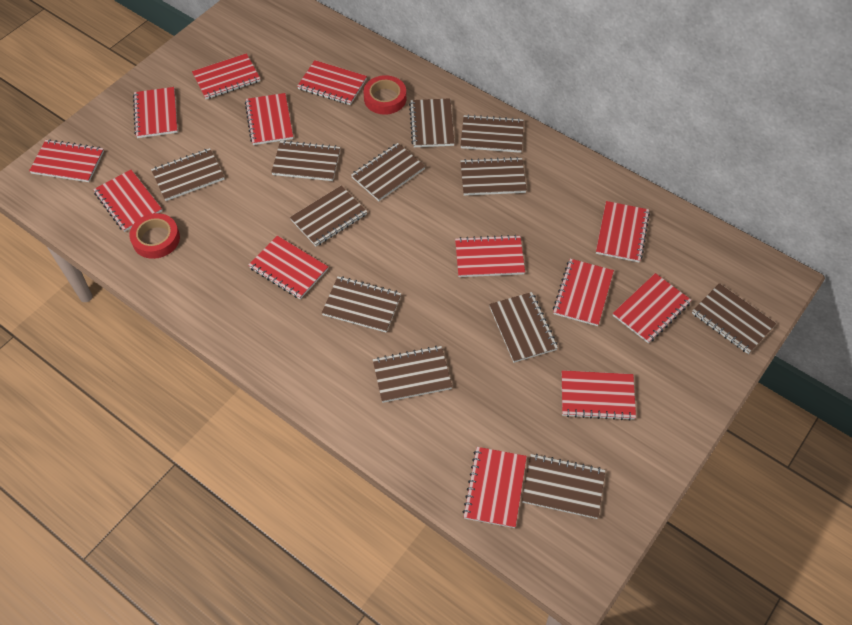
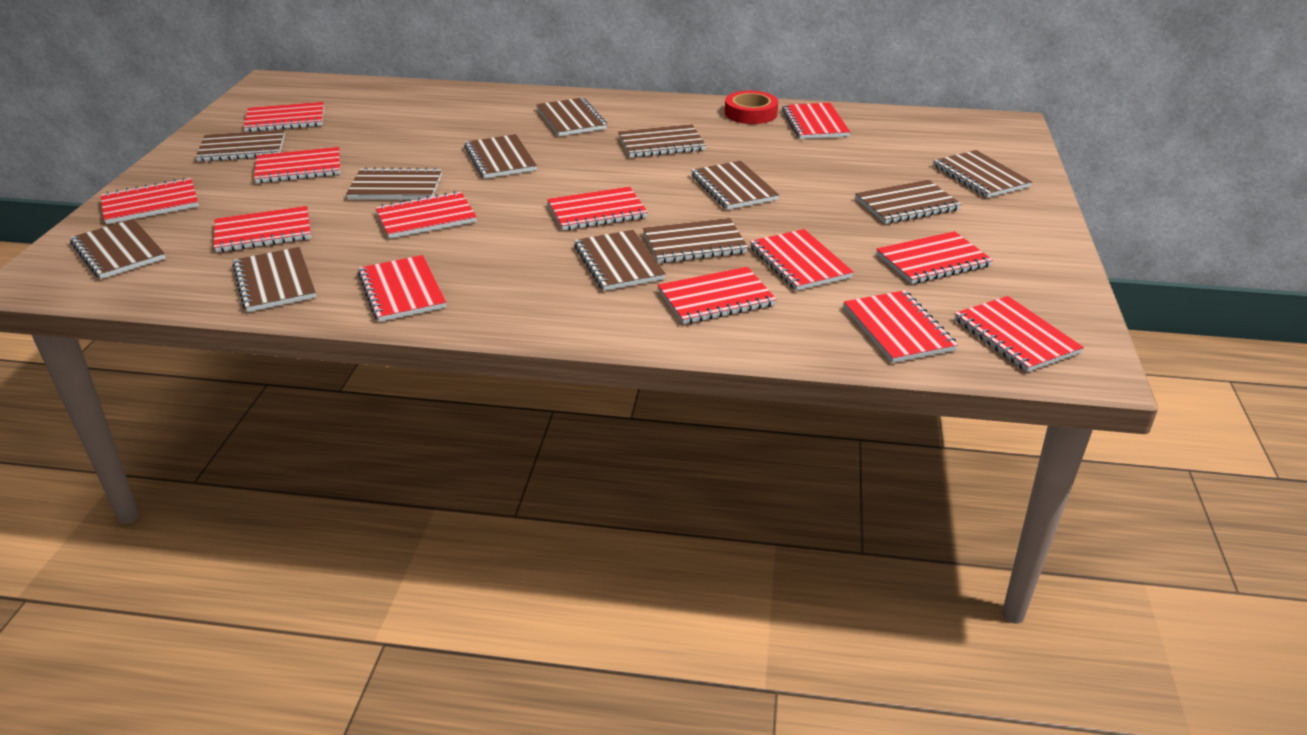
red tape: [129,213,180,259] [363,75,406,115] = 2 -> [725,91,778,124] = 1

